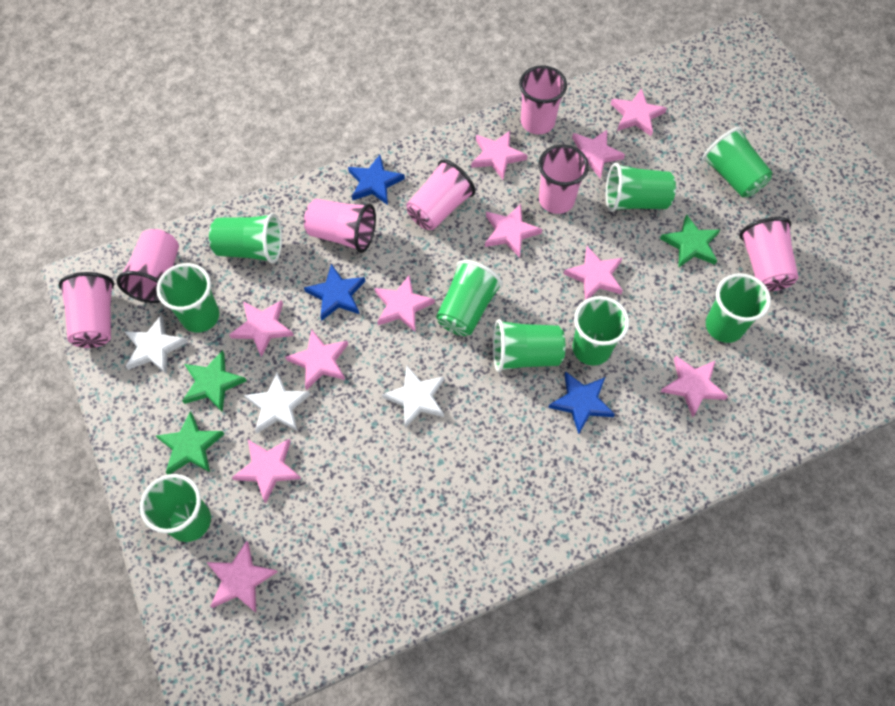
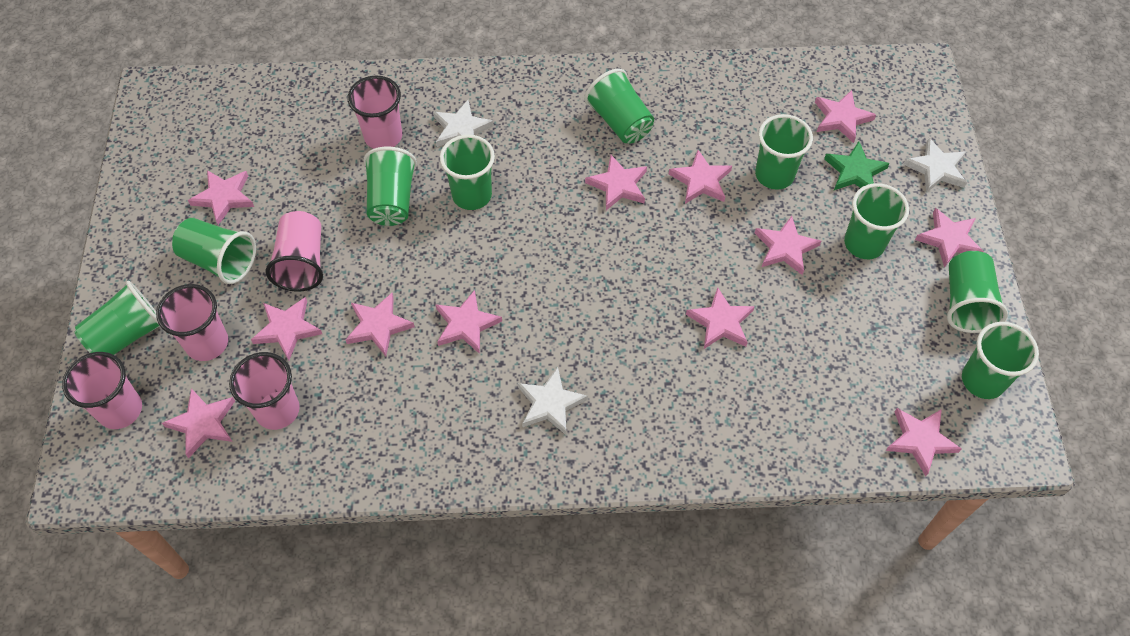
blue star: [304,264,365,321] [348,155,405,205] [548,371,615,434] = 3 -> none = 0
green star: [156,411,224,475] [182,350,247,413] [660,214,720,268] = 3 -> [824,141,890,190] = 1
pink cup: [59,272,114,348] [116,229,179,303] [304,199,376,253] [406,159,475,230] [519,65,567,134] [538,144,589,214] [739,217,799,291] = 7 -> [62,352,142,429] [156,284,228,361] [229,352,300,430] [266,211,323,292] [348,76,402,149] = 5
pink star: [206,540,278,613] [229,300,294,358] [232,439,301,503] [285,329,348,390] [374,275,435,332] [471,131,528,180] [485,204,542,258] [564,246,623,300] [572,130,625,179] [611,88,667,136] [661,356,728,417] = 11 -> [162,389,235,458] [188,170,254,225] [251,297,322,360] [345,293,415,356] [435,290,502,354] [585,155,647,210] [669,150,732,204] [686,287,755,349] [755,216,821,275] [815,90,876,143] [886,408,962,476] [915,208,984,268] = 12

